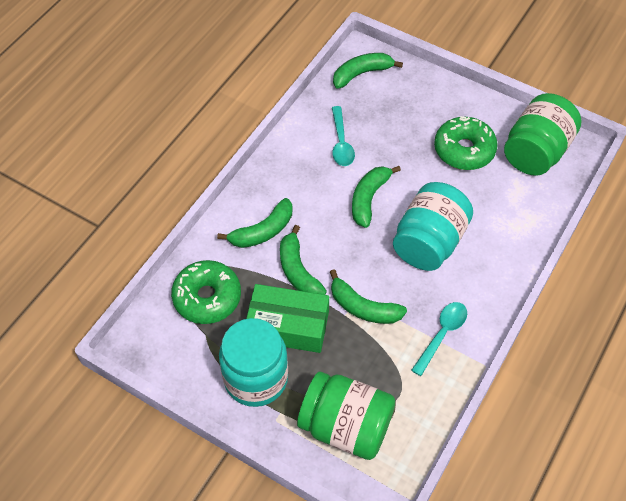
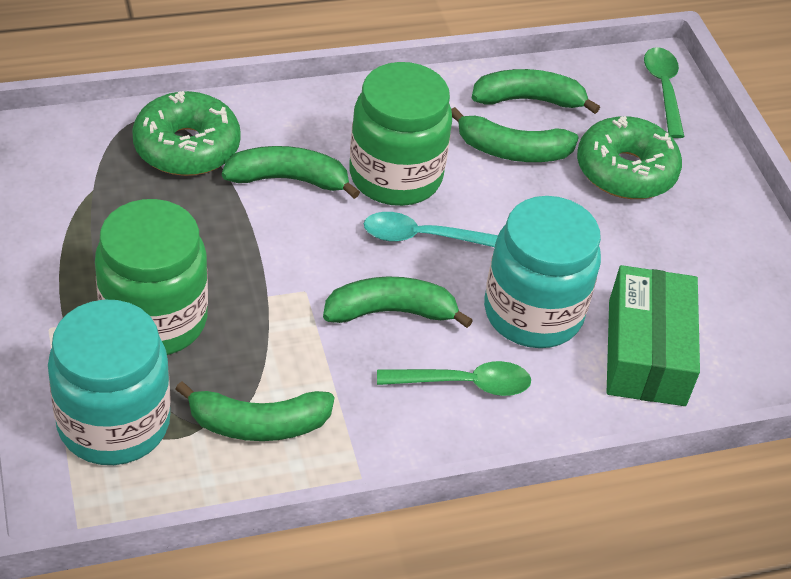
green spoon: none = 0 -> [377,361,531,396] [644,47,685,138] = 2
turquoise spoon: [332,106,355,166] [411,302,467,376] = 2 -> [364,212,498,247] = 1

